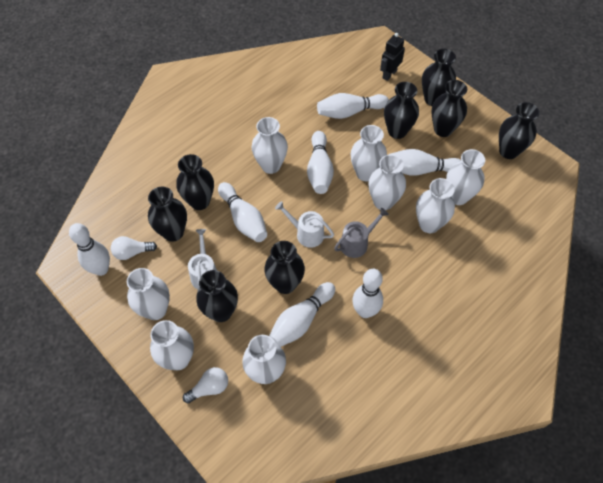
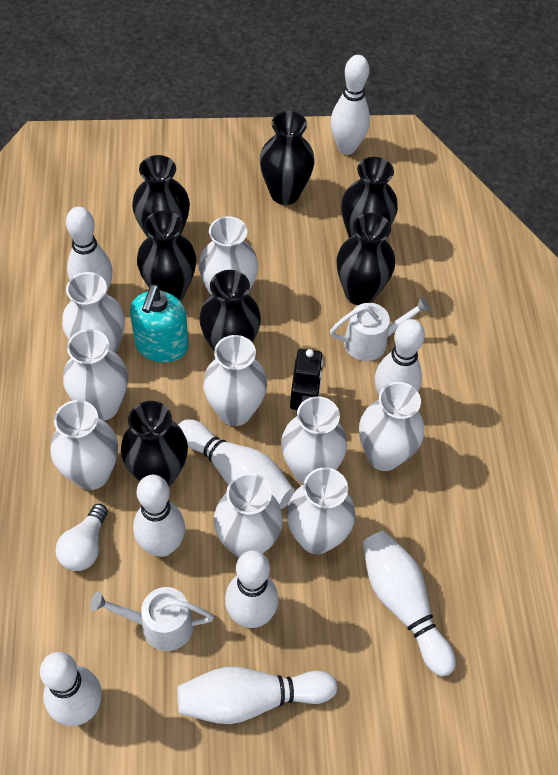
black vase: [148,187,187,242] [176,154,214,210] [196,270,238,322] [264,241,305,294] [384,82,419,139] [422,49,456,106] [431,80,467,137] [499,102,540,159] = 8 -> [121,401,188,486] [132,155,190,237] [137,210,197,300] [199,270,261,351] [260,111,315,205] [336,213,395,305] [341,157,398,238] = 7
grey watering can: [334,208,389,258] = 1 -> none = 0
turquoise soap dispenser: none = 0 -> [130,284,189,362] = 1
white bowling pin: [69,223,110,276] [218,182,267,242] [269,282,335,347] [307,131,334,194] [317,93,389,119] [352,269,383,318] [388,149,461,176] = 7 -> [40,652,102,726] [66,207,113,293] [133,475,185,557] [177,667,337,724] [179,419,295,509] [225,550,278,628] [330,55,370,155] [362,531,456,676] [375,319,425,395] = 9
white light bulb: [111,236,157,260] [183,367,228,403] = 2 -> [55,504,108,571] = 1
white vase: [127,268,170,320] [150,320,194,370] [242,335,286,384] [252,117,288,174] [351,125,387,181] [368,155,406,210] [416,178,455,233] [446,149,485,205] = 8 -> [50,400,118,490] [62,272,125,353] [63,329,128,421] [199,216,258,295] [203,335,267,426] [214,473,283,558] [281,396,347,484] [286,467,355,554] [359,382,424,471] = 9

